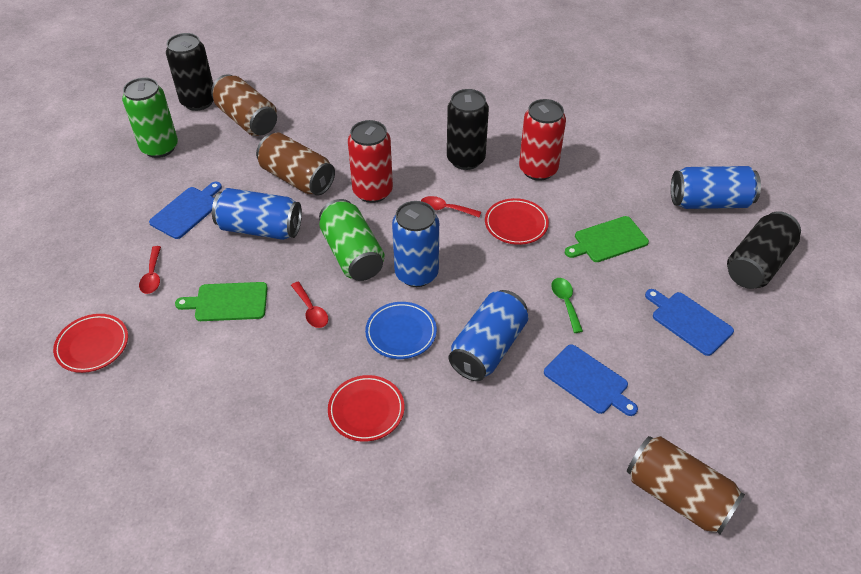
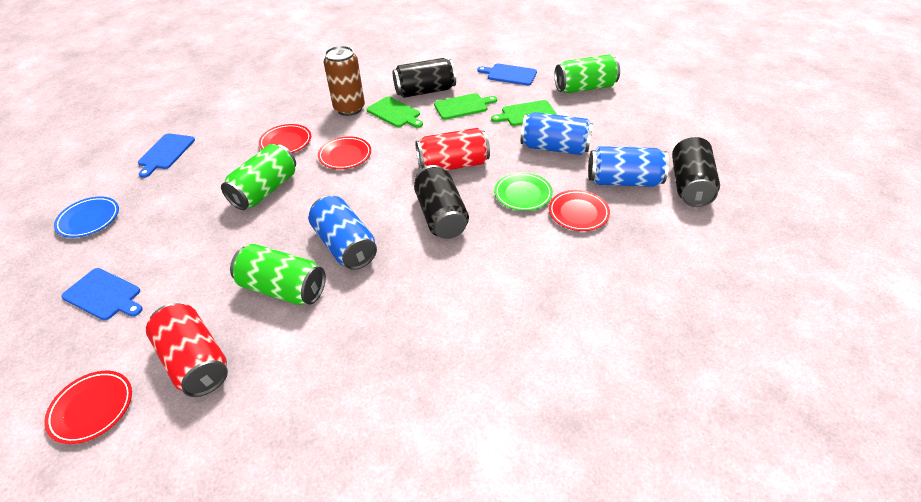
blue can: [212,188,302,240] [392,201,439,287] [448,290,529,381] [671,166,761,209] = 4 -> [308,196,377,270] [521,112,593,155] [588,146,669,187] = 3
brown can: [211,74,277,136] [256,132,335,196] [627,436,745,535] = 3 -> [324,46,365,116] = 1
green can: [122,77,178,158] [319,199,385,281] = 2 -> [221,144,296,210] [230,244,326,305] [554,54,620,93] = 3
green cutting board: [175,282,267,321] [565,216,649,262] = 2 -> [367,97,423,128] [434,93,497,120] [491,100,557,126] = 3
green plate: none = 0 -> [494,172,553,211] = 1
green spoon: [551,278,583,333] = 1 -> none = 0
red plate: [53,314,128,373] [328,375,404,442] [485,198,549,245] = 3 -> [44,371,132,444] [259,124,311,153] [318,136,371,169] [549,190,610,231] = 4
red spoon: [139,246,161,294] [291,282,329,328] [421,196,481,218] = 3 -> none = 0

